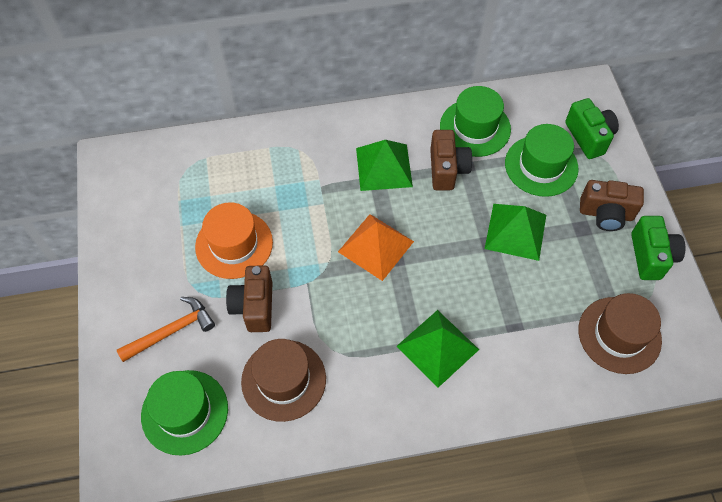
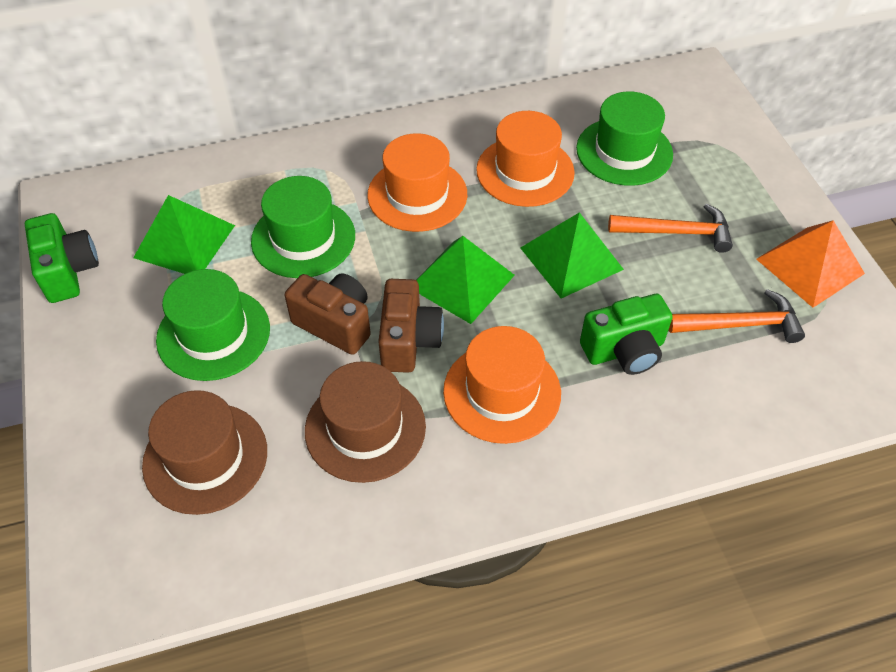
brown camera: [226,265,272,332] [430,130,472,190] [580,180,644,231] = 3 -> [285,273,371,355] [378,279,444,373] = 2
orange hammer: [117,297,215,362] = 1 -> [608,204,733,253] [669,289,805,343] = 2
orange hat: [195,202,273,279] = 1 -> [367,133,467,232] [443,326,561,444] [476,111,575,207] = 3

